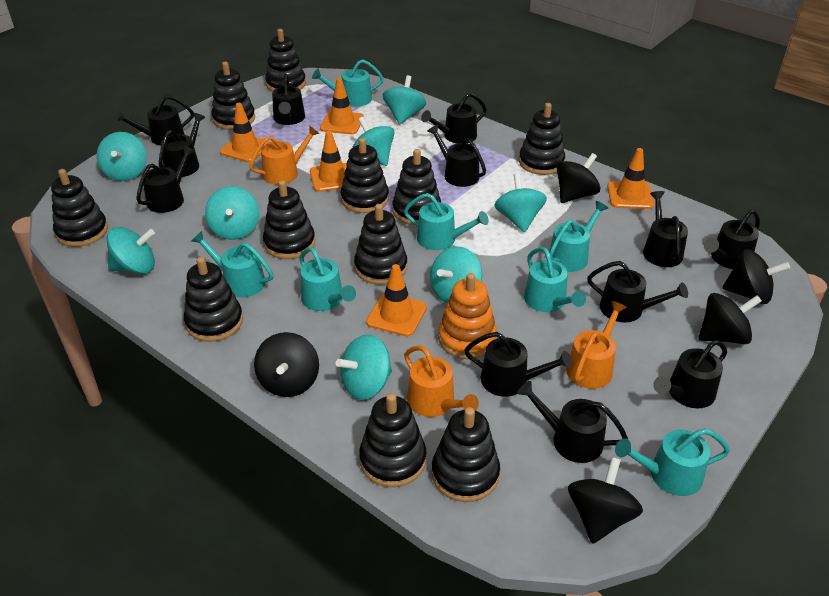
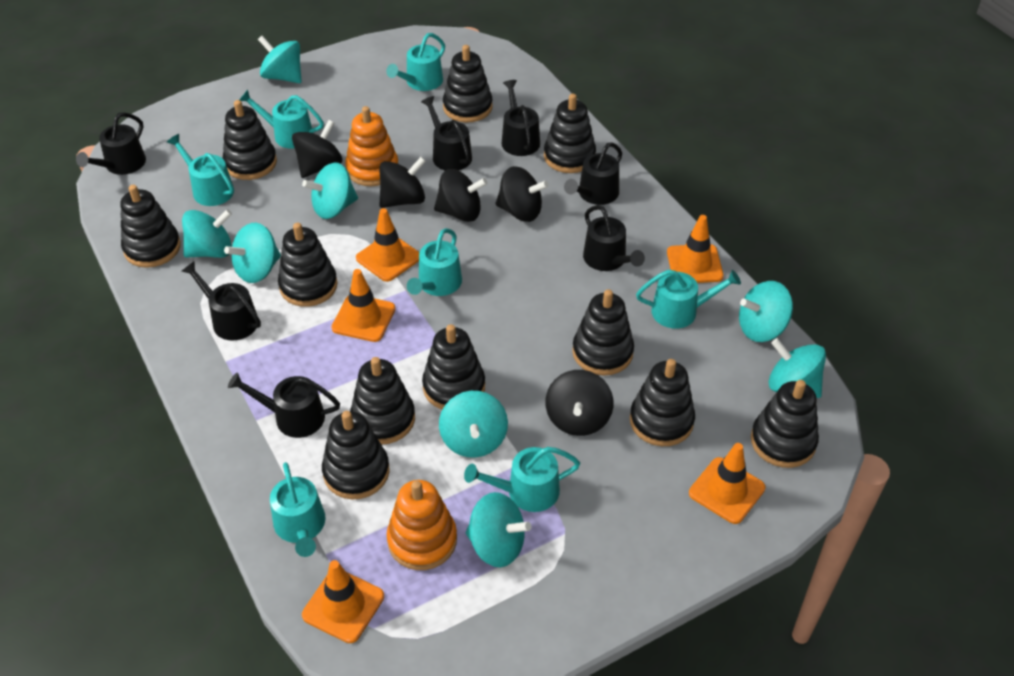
black watering can: [114,95,194,145] [136,145,195,213] [159,113,205,177] [272,74,305,125] [421,93,487,144] [427,125,486,187] [464,332,572,397] [517,381,628,463] [587,261,688,323] [643,191,688,267] [653,340,727,408] [704,210,760,269] = 12 -> [76,112,146,175] [182,261,261,341] [228,372,340,438] [421,96,472,171] [502,80,540,156] [564,142,622,205] [583,205,645,271] = 7
orange stacking toy: [438,273,497,359] = 1 -> [345,106,398,186] [387,480,457,570] = 2
orange watering can: [249,125,319,185] [404,345,479,417] [566,301,627,389] = 3 -> none = 0

